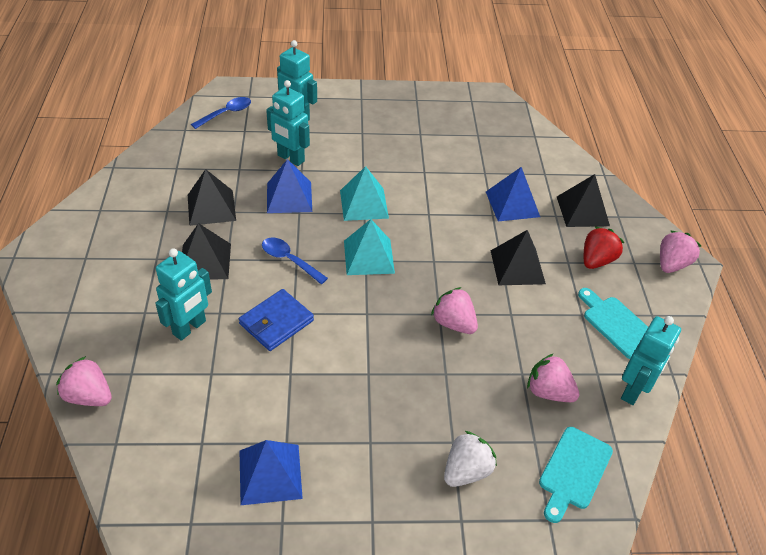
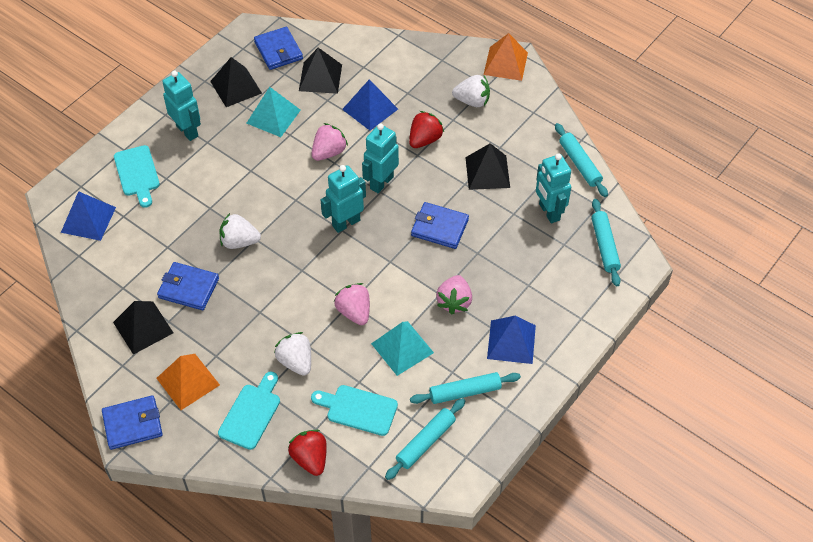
blue spoon: [191,97,251,129] [262,237,328,284] = 2 -> none = 0
blue wallet: [239,289,314,351] = 1 -> [102,395,163,450] [157,262,219,310] [254,27,303,70] [411,202,469,249] = 4
orange pyramid: none = 0 -> [156,354,220,410] [483,33,528,81] = 2
pink strawberry: [56,356,112,406] [431,287,478,334] [527,353,580,402] [660,230,701,273] = 4 -> [312,123,348,161] [334,283,370,325] [436,275,472,315] = 3
red strawberry: [584,227,624,269] = 1 -> [288,430,327,476] [409,111,444,148] = 2
turquoise cutting board: [539,427,613,523] [578,288,648,359] = 2 -> [114,145,160,208] [218,372,280,450] [311,385,398,436] = 3
turquoise rolling pin: none = 0 -> [385,398,465,480] [410,372,521,404] [555,123,608,197] [591,199,621,286] = 4
white strawberry: [444,431,497,487] = 1 -> [220,213,261,249] [274,332,311,376] [452,75,490,107] = 3

